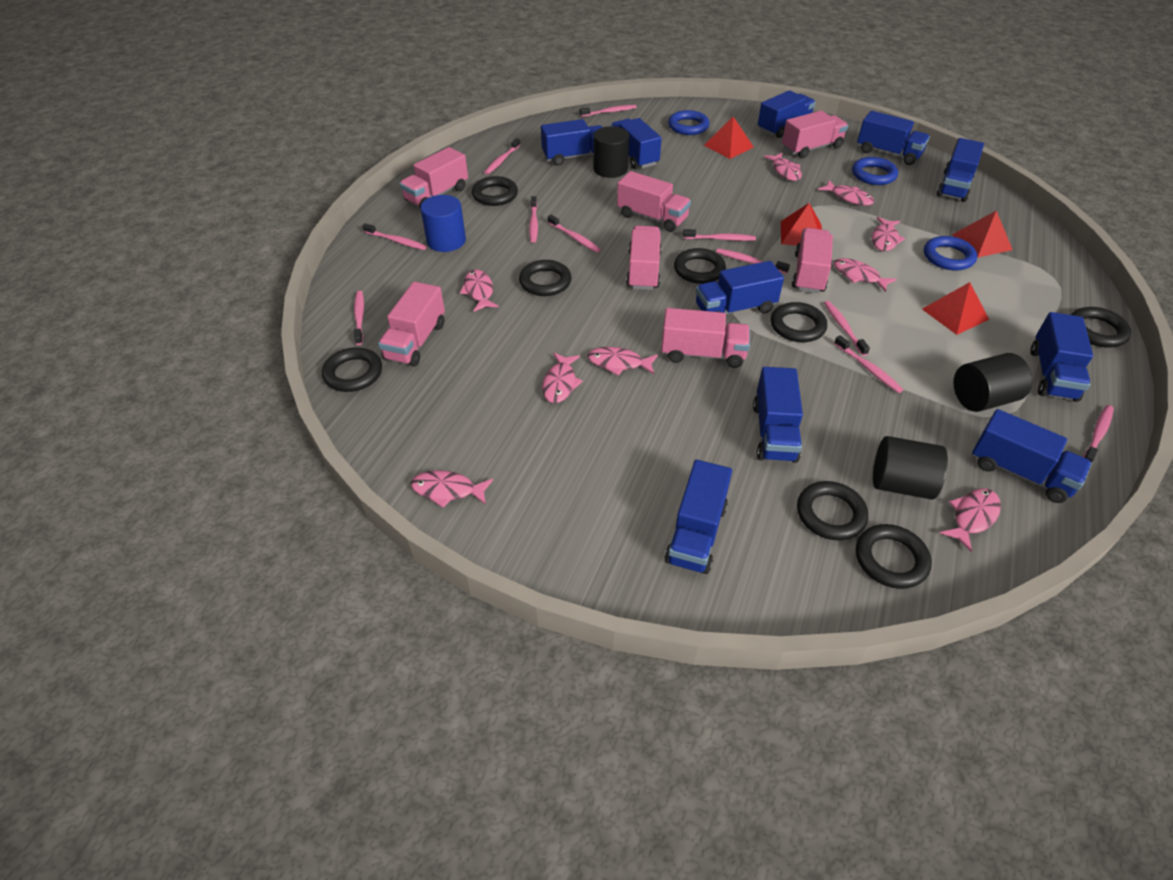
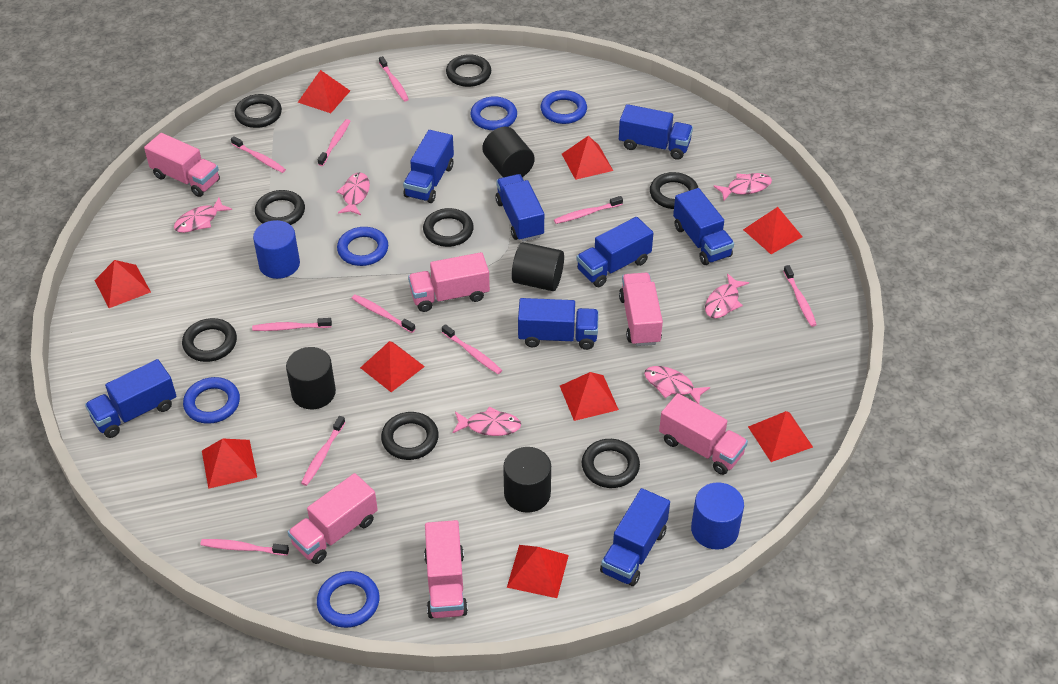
black cylinder: [593,126,629,178] [873,436,948,499] [954,353,1032,412] = 3 -> [286,347,336,409] [482,127,535,177] [503,447,551,513] [512,242,564,291] = 4
blue cylinder: [420,195,466,252] = 1 -> [253,220,300,279] [691,482,744,549] = 2
blue ring: [668,110,709,135] [852,157,898,185] [924,236,977,270] = 3 -> [183,377,240,424] [317,571,379,628] [337,227,388,266] [470,96,517,130] [541,90,587,124] = 5
blue truck: [541,119,602,166] [610,118,661,169] [665,460,732,574] [696,261,784,314] [753,367,803,463] [758,90,816,138] [857,111,930,165] [937,138,984,202] [972,409,1092,503] [1030,312,1093,402] = 10 -> [85,359,176,438] [403,130,454,203] [495,174,544,242] [518,298,599,350] [576,217,653,287] [600,488,670,586] [619,104,693,160] [673,188,734,265] = 8
pink fish: [411,470,493,508] [460,270,499,312] [542,353,583,403] [587,347,658,375] [764,153,802,181] [818,180,874,206] [833,258,897,292] [872,217,905,251] [940,488,1001,552] = 9 -> [174,198,232,233] [337,172,370,215] [453,407,521,436] [644,366,710,404] [705,273,749,318] [713,173,772,200] = 6
pink toothbrush: [354,291,364,345] [362,223,427,250] [484,138,520,174] [529,196,538,243] [548,215,601,253] [580,105,637,117] [683,229,756,241] [716,248,790,274] [824,301,870,356] [834,335,903,393] [1083,405,1114,462] = 11 -> [200,539,289,556] [231,136,286,173] [252,318,332,331] [301,416,345,486] [318,119,350,166] [352,294,415,333] [379,56,409,101] [442,324,502,374] [554,196,623,224] [783,265,817,327] = 10
pink truck: [378,282,445,366] [399,147,468,207] [617,171,691,232] [626,226,662,290] [661,308,750,368] [782,111,848,158] [792,228,833,293] = 7 -> [144,133,220,197] [288,473,378,564] [408,252,490,312] [424,520,468,618] [619,273,663,346] [659,393,748,475] = 6
red pyramid: [704,117,754,159] [781,203,822,246] [922,282,989,335] [952,211,1013,258] = 4 -> [94,260,151,308] [202,439,257,489] [297,70,350,113] [360,341,425,392] [507,545,569,598] [560,372,619,421] [562,136,613,180] [743,207,803,254] [748,411,813,462] = 9

